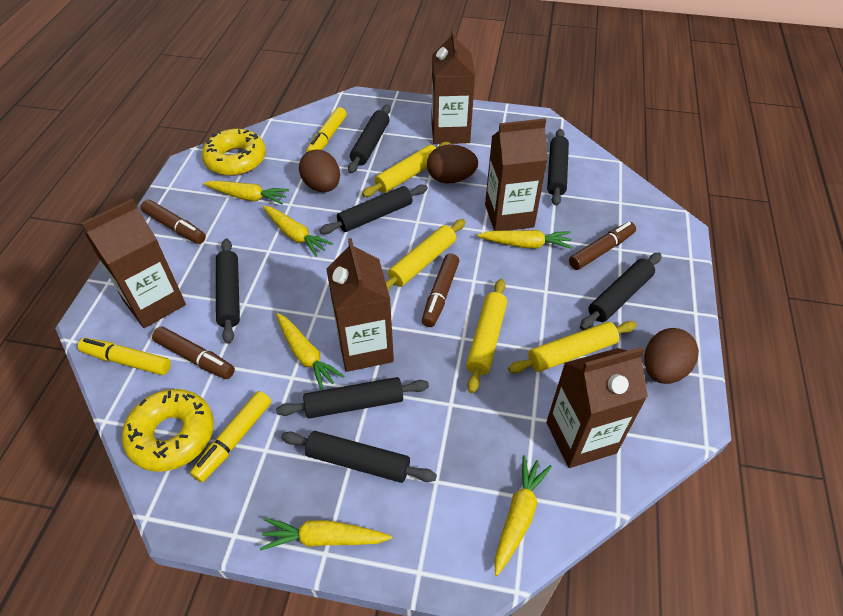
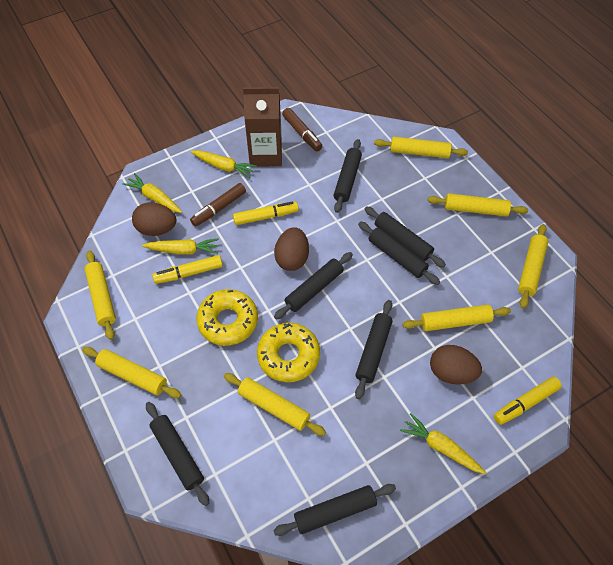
brown carton: [81,199,186,328] [327,238,394,372] [431,28,475,144] [485,118,548,231] [546,347,648,468] = 5 -> [243,87,282,167] = 1
brown marker: [141,200,206,244] [152,327,235,379] [422,253,459,327] [569,222,636,270] = 4 -> [190,183,246,227] [282,108,322,152] = 2
yellow carrot: [203,181,289,204] [260,518,392,551] [263,206,333,257] [276,313,344,390] [477,230,572,249] [495,455,552,576] = 6 -> [123,173,182,213] [142,238,219,255] [191,150,257,178] [400,413,486,474] = 4
yellow rolling pin: [362,142,450,197] [385,219,465,291] [466,279,507,393] [508,321,637,373] = 4 -> [82,347,181,398] [85,250,116,340] [224,373,326,436] [374,137,468,158] [402,304,511,331] [428,193,528,216] [518,224,548,309] = 7

